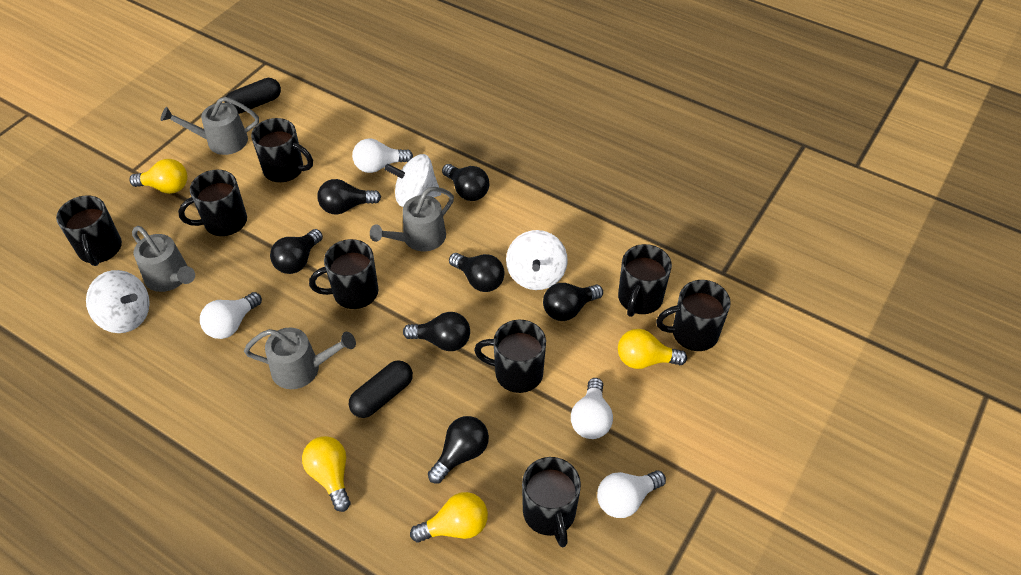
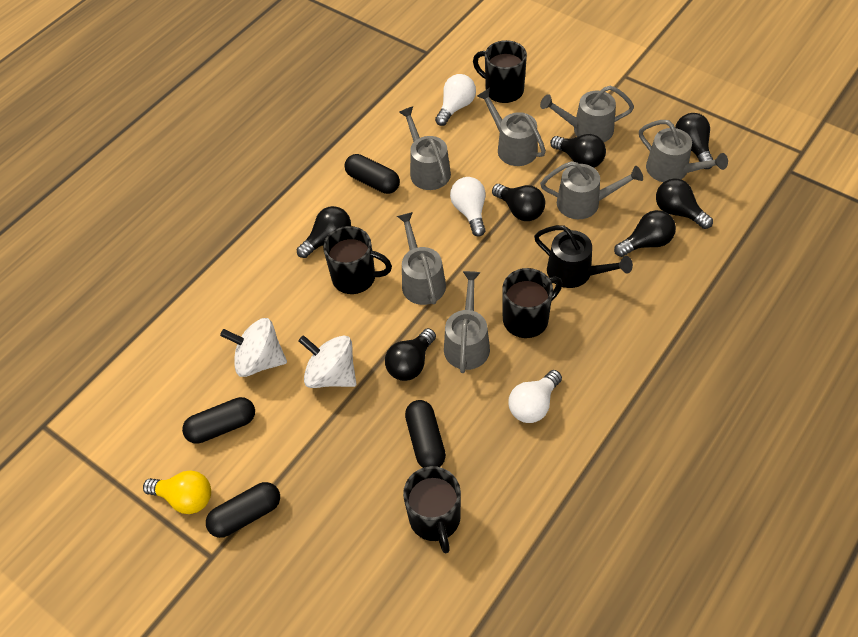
black capsule: [224,78,281,114] [349,360,413,418] = 2 -> [182,397,255,444] [206,482,280,538] [345,154,400,194] [405,400,446,468] = 4
black mug: [56,195,122,266] [178,170,247,236] [251,118,313,182] [309,239,379,309] [474,320,546,393] [522,457,581,547] [618,244,672,317] [656,280,731,351] = 8 -> [323,226,392,294] [403,466,461,553] [473,40,527,103] [502,268,562,338] = 4
black watering can: none = 0 -> [534,225,633,288] = 1
grey watering can: [132,226,195,292] [161,97,259,155] [244,328,356,389] [370,187,454,251] = 4 -> [397,212,446,305] [399,106,451,190] [444,271,490,373] [477,88,546,166] [540,86,634,142] [540,161,643,219] [639,120,728,182] = 7
white light bulb: [200,292,262,339] [352,139,413,173] [571,378,613,439] [597,471,666,518] = 4 -> [435,74,476,126] [450,177,486,237] [508,370,562,423] = 3
white spinning top: [86,270,150,333] [385,154,441,207] [506,230,568,290] = 3 -> [220,318,287,377] [298,335,356,388] = 2
yellow light bulb: [129,159,187,194] [302,436,350,512] [410,492,488,543] [618,329,687,369] = 4 -> [143,470,211,514] = 1

